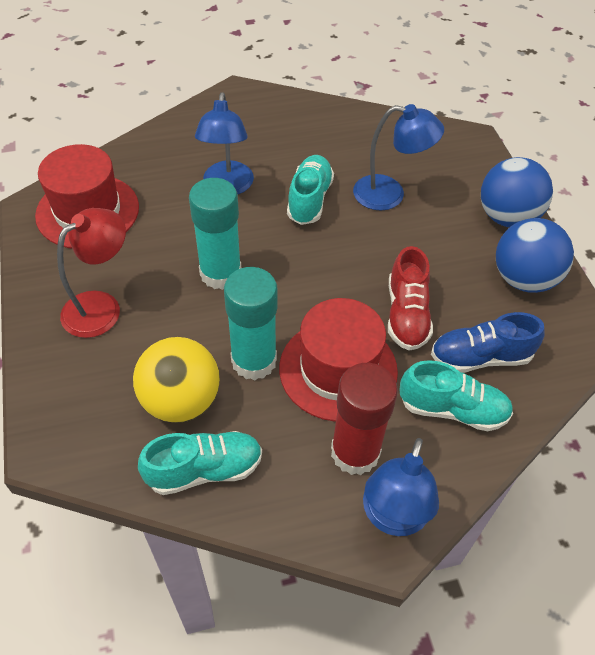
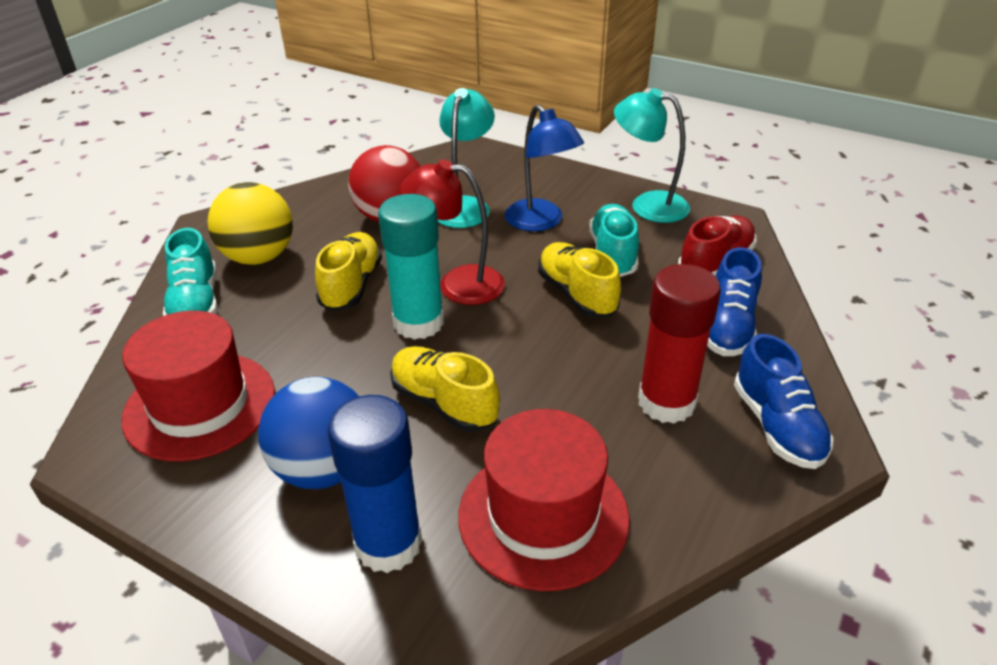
blue ball: [481,157,553,227] [496,218,574,293] = 2 -> [258,377,359,489] = 1
blue glue stick: none = 0 -> [328,395,422,573] = 1
blue lamp: [195,92,254,194] [353,104,444,211] [363,438,439,536] = 3 -> [505,104,584,231] = 1
blue shoe: [431,312,545,373] = 1 -> [707,247,762,356] [734,334,834,469] = 2
red ball: none = 0 -> [348,145,420,222] = 1
turquoise glue stick: [189,178,241,290] [224,267,278,380] = 2 -> [378,194,444,340] = 1
turquoise lamp: none = 0 -> [438,88,495,228] [614,88,690,223] = 2
turquoise shoe: [138,431,262,495] [287,155,334,225] [399,360,513,431] = 3 -> [163,228,218,316] [589,204,639,277] = 2
yellow shoe: none = 0 -> [315,232,382,311] [390,346,500,432] [538,242,621,318] = 3

